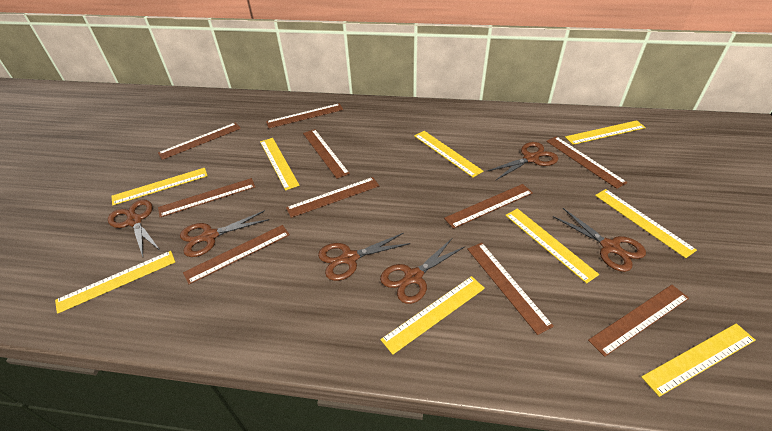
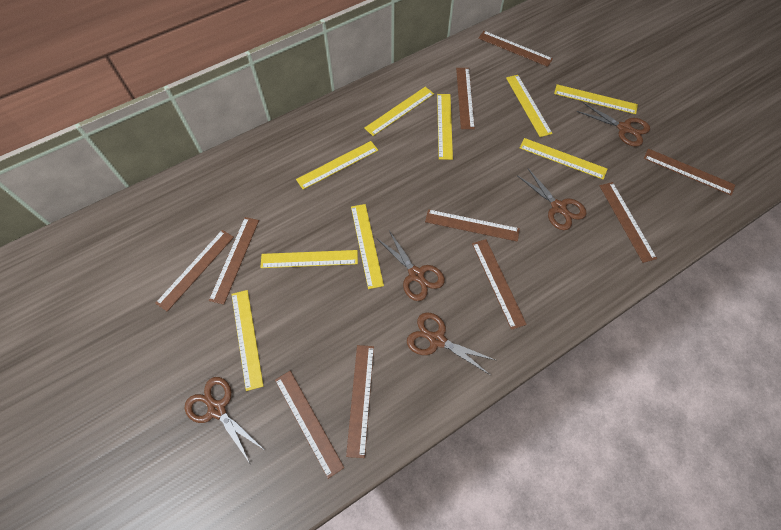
brown scissors: [108,199,160,257] [180,210,269,257] [318,233,411,281] [380,239,464,304] [486,142,558,180] [552,208,646,272] = 6 -> [184,377,263,463] [378,231,445,301] [407,312,497,375] [517,169,586,230] [577,102,650,147] = 5

